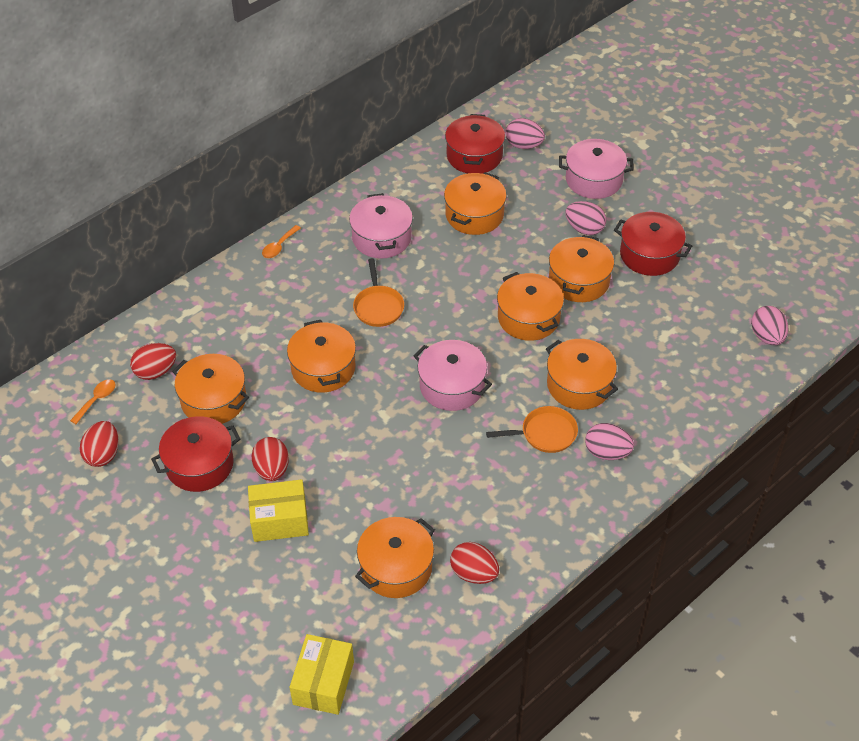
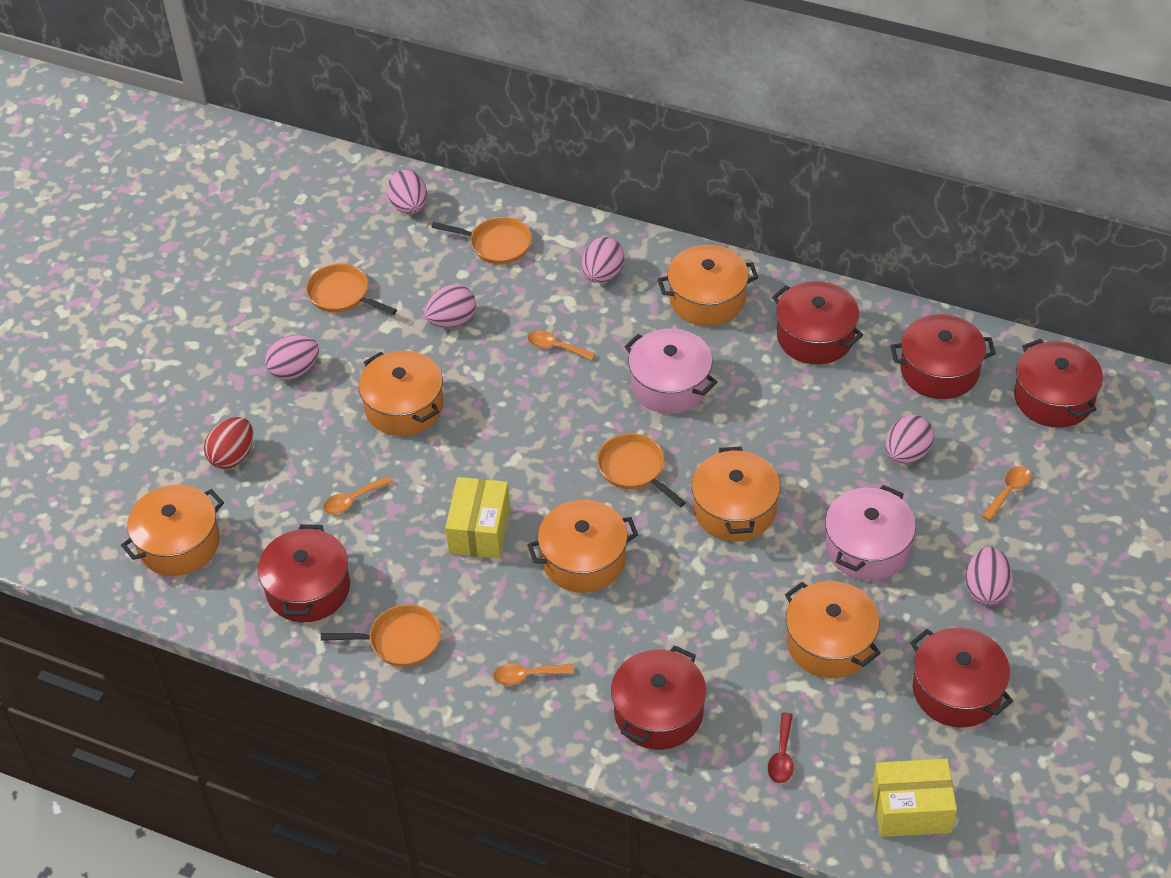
orange pan: [353,258,404,327] [486,406,578,453] = 2 -> [306,264,397,315] [321,604,441,667] [431,217,532,264] [597,433,686,507] = 4
orange pot: [172,354,249,424] [287,320,356,393] [355,517,435,598] [444,172,507,235] [497,272,564,341] [546,339,618,410] [549,235,614,302] = 7 -> [121,485,224,576] [358,351,444,436] [527,500,638,593] [658,245,758,326] [692,446,780,541] [785,581,881,678] = 6
orange spoon: [70,379,116,424] [262,225,301,258] = 2 -> [323,476,392,514] [493,664,574,685] [527,331,595,360] [982,466,1031,521] = 4
pink egg: [505,118,545,149] [565,201,606,235] [585,423,634,460] [751,306,788,345] = 4 -> [265,335,319,380] [387,170,427,214] [424,284,476,327] [582,237,624,283] [886,414,934,464] [966,547,1013,605] = 6
pink pot: [349,193,413,259] [414,340,492,411] [559,139,634,199] = 3 -> [624,329,717,414] [825,485,916,580] = 2
red egg: [80,421,119,467] [130,343,176,380] [251,437,289,481] [450,542,499,584] = 4 -> [204,417,253,469] = 1
red pot: [151,416,240,492] [445,114,505,173] [614,212,692,276] = 3 -> [258,524,350,622] [611,645,706,750] [772,281,863,364] [890,314,996,399] [910,628,1013,728] [1014,339,1103,428] = 6
red spoon: none = 0 -> [768,712,794,783] = 1

